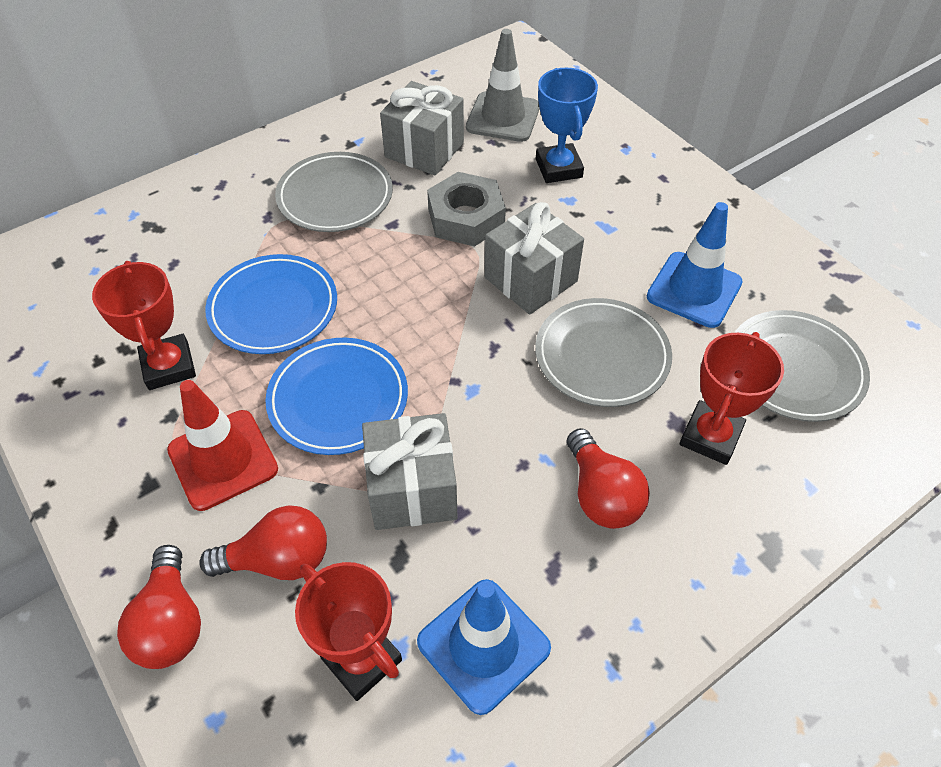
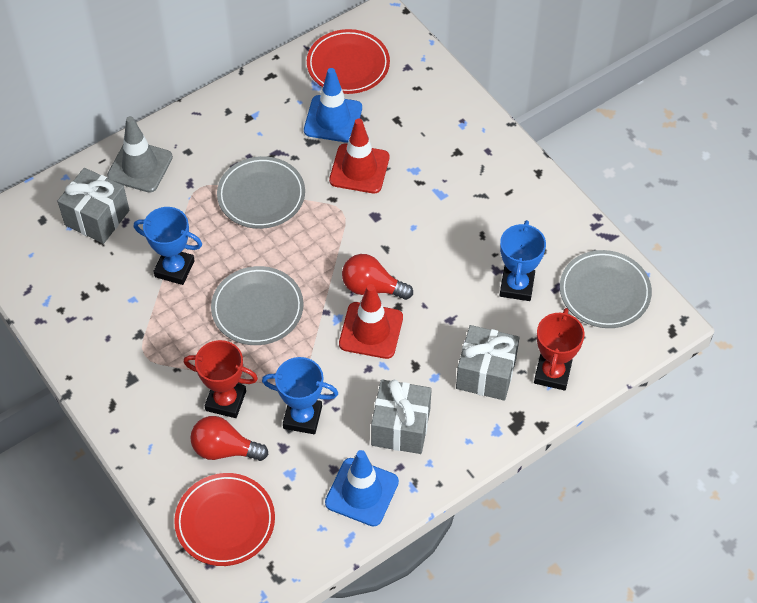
blue plate: [205,254,337,354] [265,338,408,455] = 2 -> none = 0
blue trophy: [536,68,598,183] = 1 -> [134,207,202,285] [262,357,338,434] [500,220,546,301] = 3
grey nut: [427,172,506,247] = 1 -> none = 0
red light bulb: [117,545,201,669] [199,505,327,580] [567,428,650,529] = 3 -> [190,416,268,461] [342,254,413,300] = 2
red plate: none = 0 -> [174,473,275,566] [307,29,390,94] = 2
red traffic cone: [167,380,278,511] = 1 -> [329,119,389,194] [339,284,403,359] = 2
red trophy: [92,261,196,390] [295,562,402,701] [680,332,784,465] = 3 -> [184,340,258,418] [534,308,585,391] = 2

